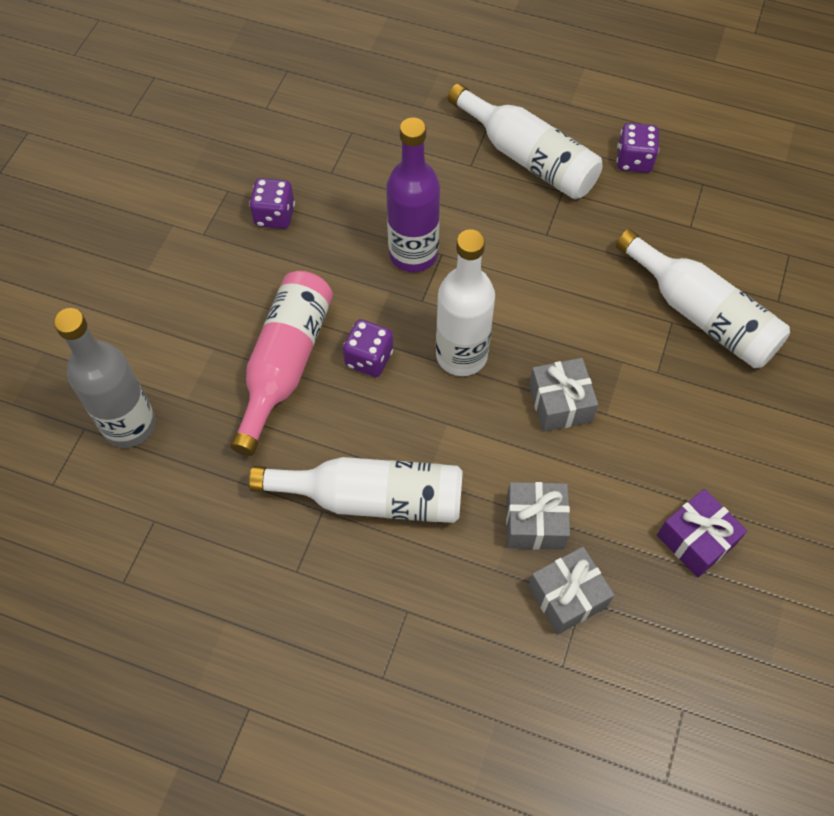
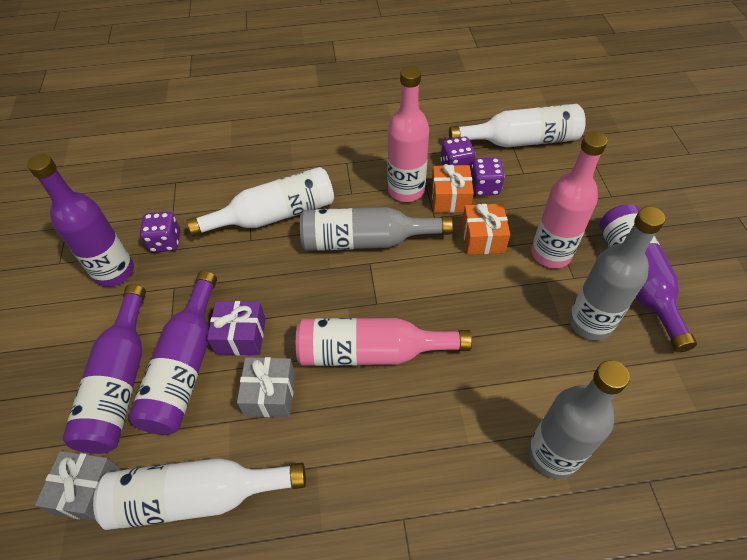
grey bottle: [54,308,156,448] = 1 -> [300,207,453,251] [528,360,630,479] [569,206,665,341] = 3
grey gift: [506,482,570,550] [528,547,614,634] [529,358,598,432] = 3 -> [35,451,122,522] [237,357,295,417] = 2
orange gift: none = 0 -> [431,164,474,213] [462,204,510,255] = 2
pink bottle: [230,271,333,456] = 1 -> [296,318,472,366] [388,66,429,202] [531,131,608,268] = 3
purple bottle: [386,117,440,272] = 1 -> [27,154,134,287] [62,284,146,454] [128,271,217,435] [599,205,697,353] = 4
white bottle: [249,457,463,523] [436,230,495,376] [448,83,603,199] [616,229,790,368] = 4 -> [93,458,306,530] [187,167,334,237] [449,104,586,147] = 3

